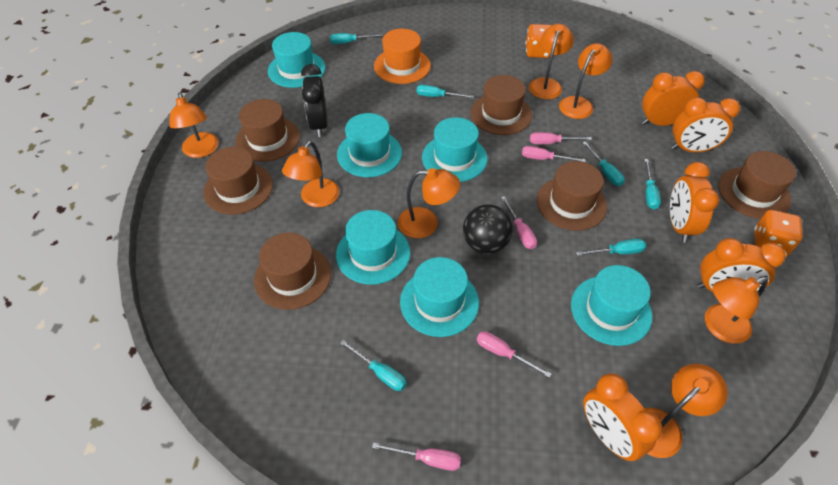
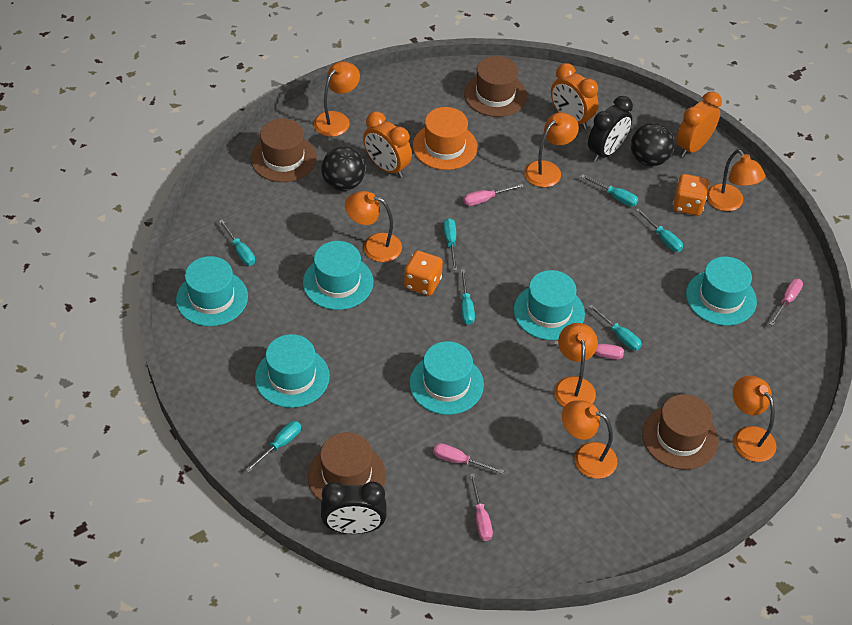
black ball: [463,204,513,254] = 1 -> [321,147,365,191] [631,123,674,166] = 2
black clock: [301,64,327,137] = 1 -> [321,481,387,534] [588,96,633,162] = 2
brown hat: [203,147,273,214] [235,99,300,162] [254,232,331,310] [471,75,532,135] [537,161,607,231] [718,151,796,219] = 6 -> [251,118,317,182] [308,432,386,502] [464,56,527,117] [642,394,718,470] = 4
orange clock: [583,373,662,461] [642,71,705,126] [670,162,719,243] [671,97,740,152] [697,238,785,293] = 5 -> [363,111,412,178] [551,63,598,129] [676,91,722,157] = 3
turquoise screwdriver: [330,33,382,44] [340,340,406,391] [417,85,474,98] [576,239,646,256] [583,142,625,186] [644,159,661,210] = 6 -> [219,220,255,266] [245,421,301,472] [443,218,457,271] [461,269,475,325] [581,174,639,206] [589,304,642,350] [636,208,683,252] = 7

